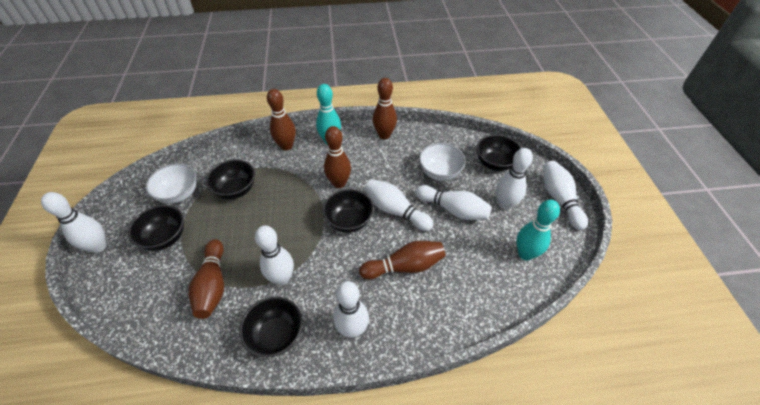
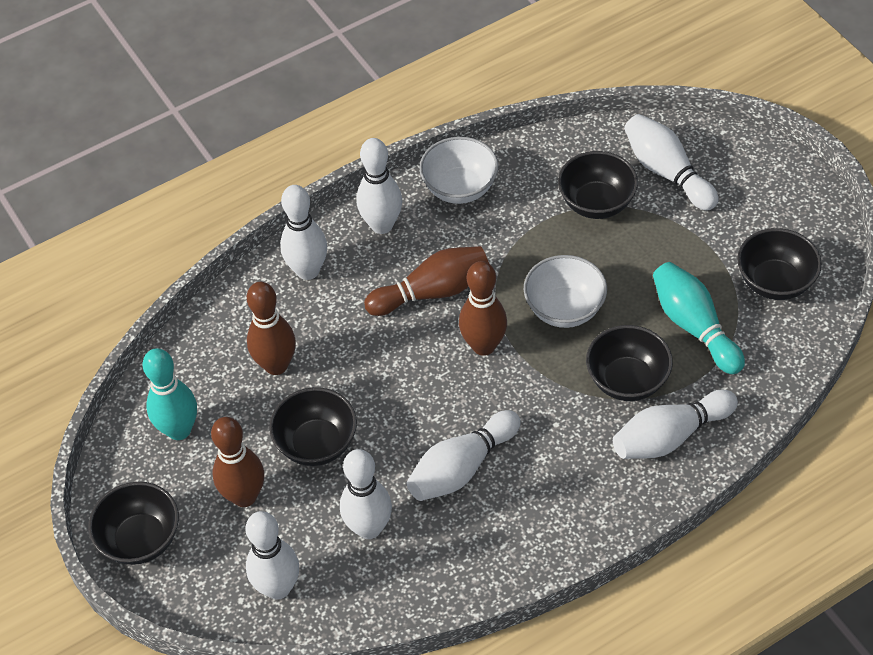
brown bowling pin: [188,239,224,319] [267,89,296,150] [324,126,351,188] [359,241,445,279] [373,78,397,139] = 5 -> [211,417,264,507] [247,282,296,375] [364,246,489,316] [459,261,507,356] = 4

